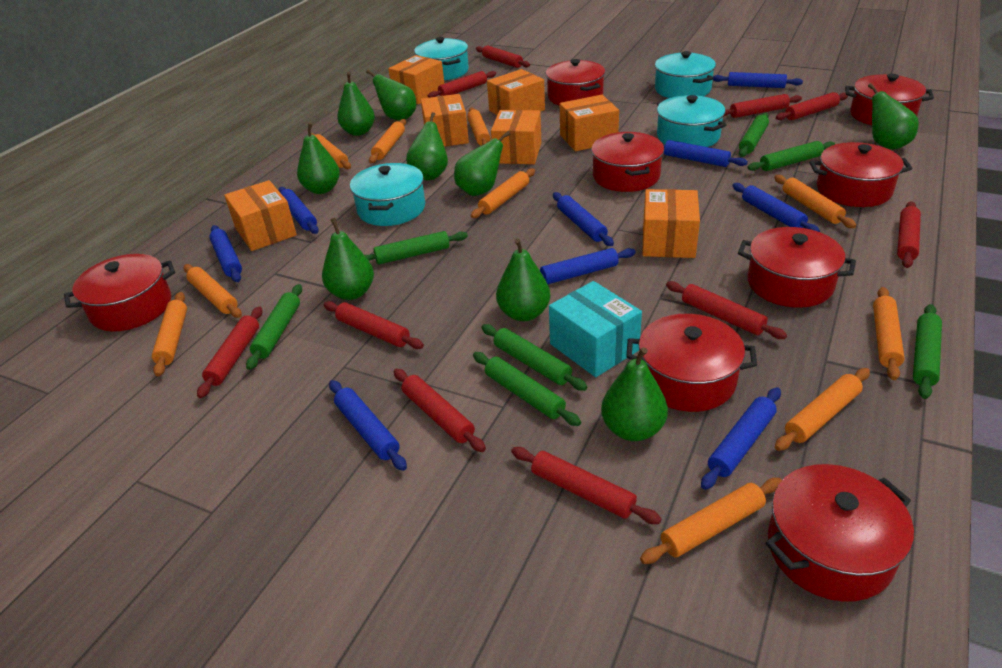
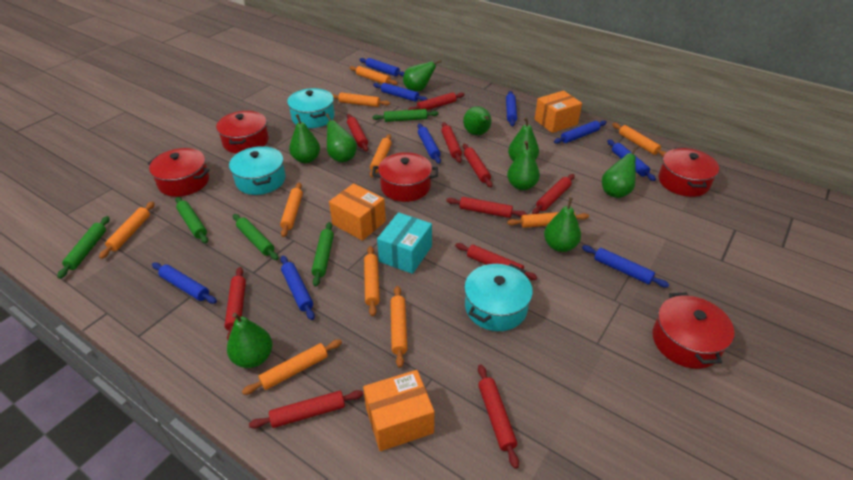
green rolling pin: [246,284,302,370] [365,231,468,264] [473,352,581,426] [482,324,587,391] [739,113,769,157] [747,141,835,171] [913,304,942,399] = 7 -> [57,216,110,279] [175,197,208,243] [233,214,279,260] [311,222,334,287] [372,109,439,122] = 5
orange box: [224,180,297,251] [388,55,444,104] [421,94,469,147] [487,69,545,115] [491,110,541,164] [560,95,619,151] [642,189,700,258] = 7 -> [329,183,386,241] [363,370,434,451] [535,90,582,133] = 3
red pot: [64,254,175,332] [546,59,605,106] [591,132,664,192] [626,314,757,412] [738,227,856,308] [766,464,914,602] [810,142,912,207] [845,74,934,125] = 8 -> [148,148,210,197] [216,111,269,154] [372,152,438,202] [652,293,734,369] [659,148,719,197] = 5
turquoise pot: [350,163,425,226] [414,37,469,80] [655,51,716,98] [657,95,726,147] = 4 -> [229,146,286,195] [287,88,335,128] [464,264,533,331] = 3

